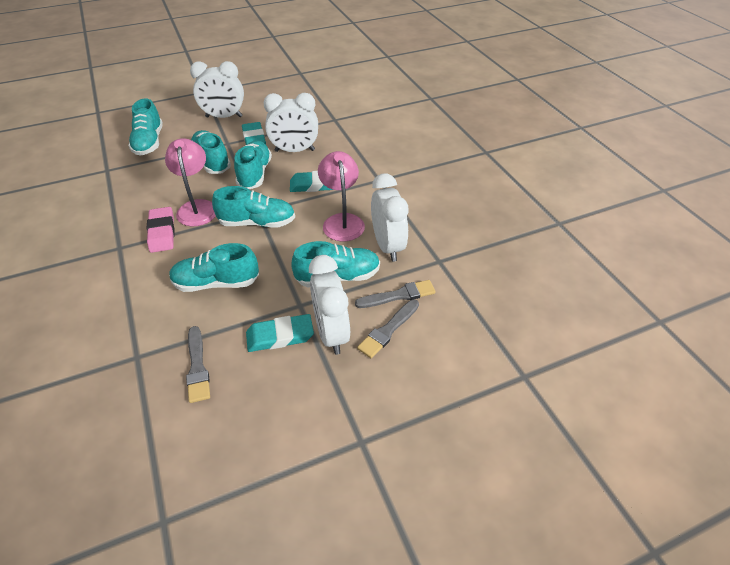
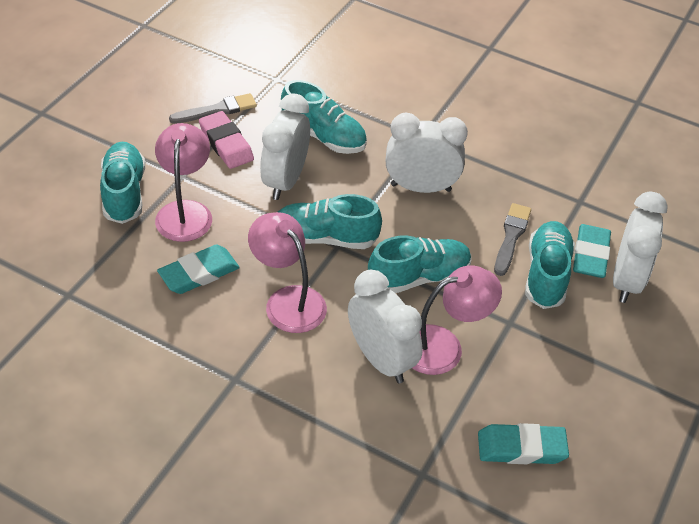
grey brush: [186,326,210,403] [355,280,436,308] [357,299,419,358] = 3 -> [169,93,257,124] [494,203,531,276] = 2
pink lamp: [165,138,216,226] [318,151,365,242] = 2 -> [155,123,212,242] [248,212,327,333] [412,265,502,375] = 3
turquoise shoe: [128,99,163,156] [169,243,259,292] [191,130,231,174] [212,186,295,227] [234,140,272,189] [291,241,380,287] = 6 -> [100,142,145,224] [278,194,382,249] [281,80,367,154] [368,236,471,293] [525,221,575,309] = 5

